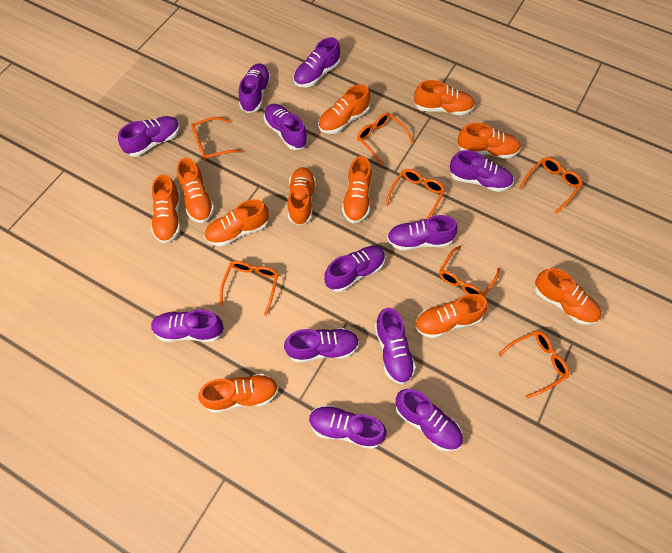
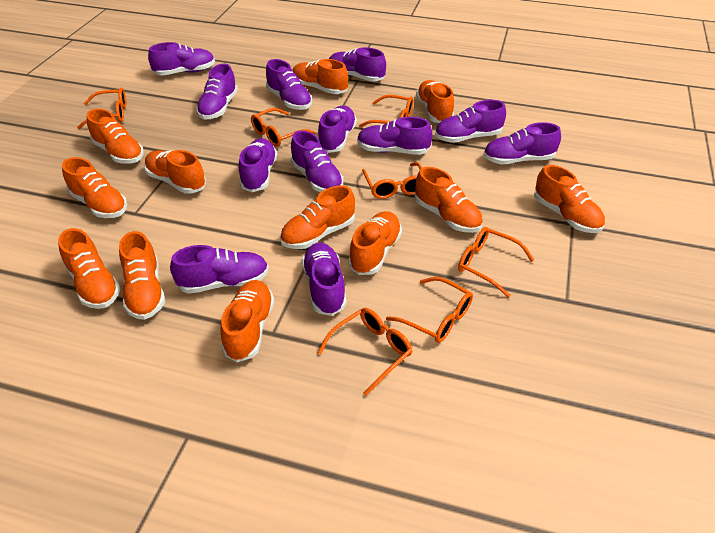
orange shoe: [151,174,181,244] [177,158,215,223] [198,373,279,413] [204,199,269,247] [288,167,316,226] [318,84,370,134] [342,156,372,223] [414,80,475,115] [415,294,488,339] [457,123,521,159] [535,268,601,325] = 11 -> [58,228,121,309] [62,157,127,218] [87,109,144,164] [119,231,165,320] [144,150,206,194] [220,280,274,362] [280,185,355,249] [292,59,348,94] [348,211,402,275] [415,167,483,233] [416,80,454,123] [534,165,605,233] = 12

